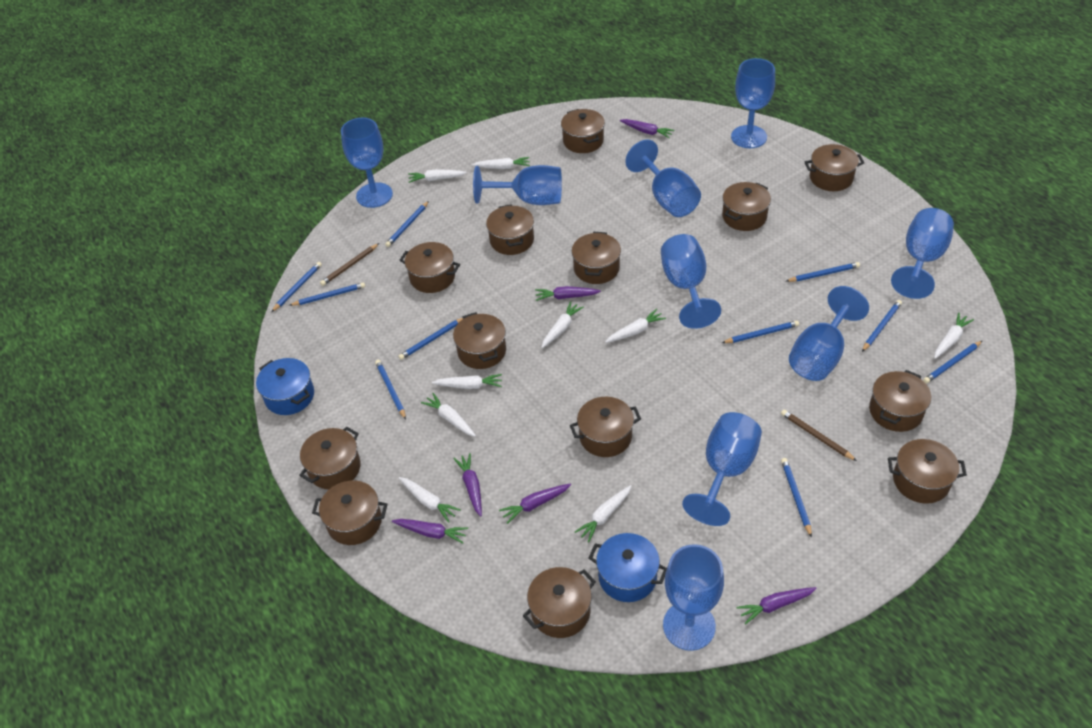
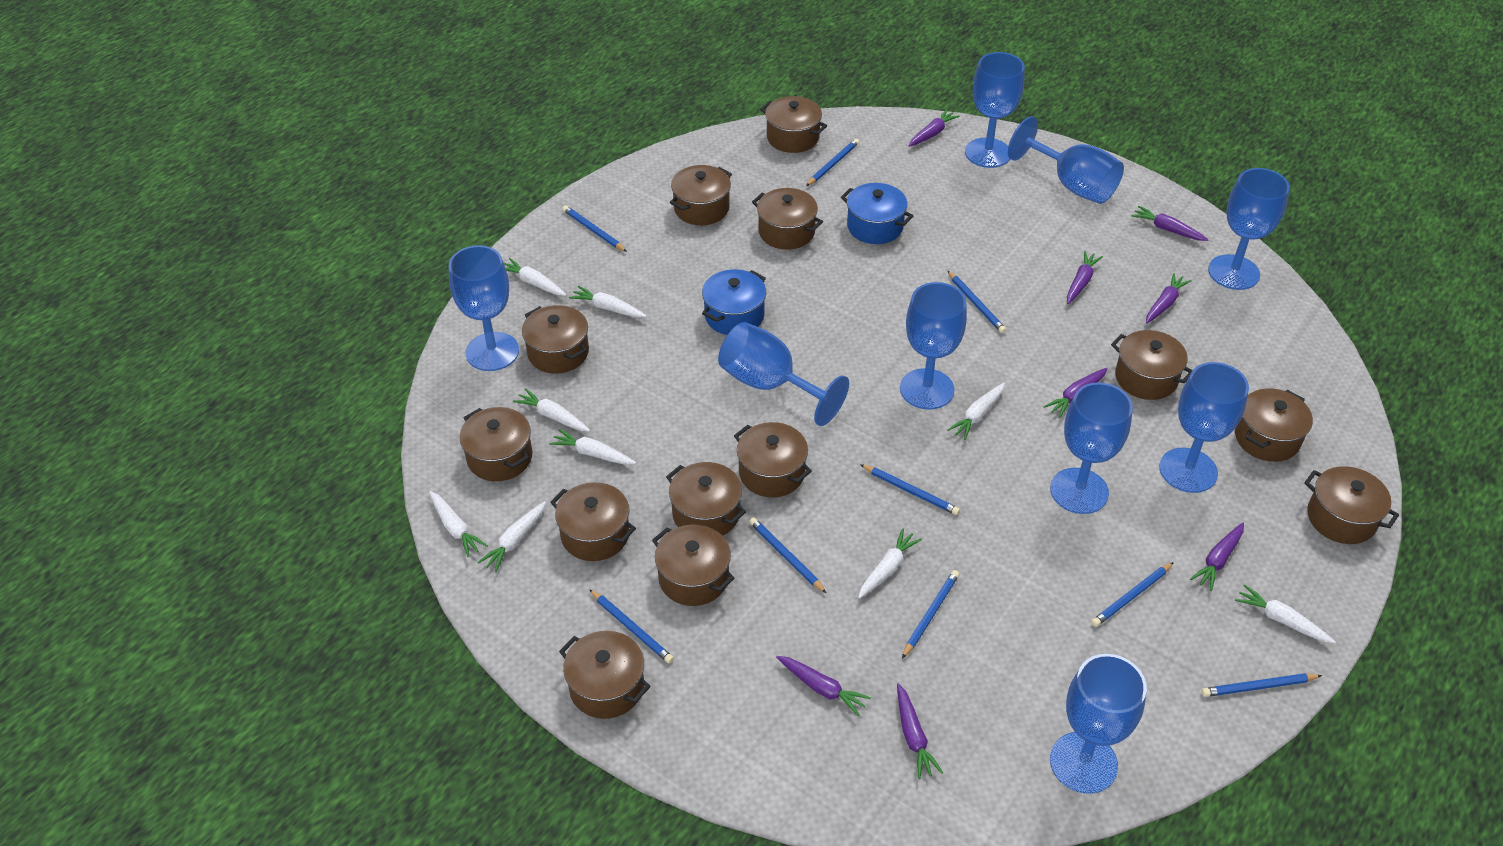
blue pencil: [271,262,322,312] [289,282,365,306] [375,360,406,419] [385,201,429,247] [398,318,463,360] [722,321,799,343] [781,458,812,538] [786,262,860,282] [862,300,902,352] [923,340,983,383] = 10 -> [562,205,627,252] [589,589,674,663] [749,517,827,594] [806,139,859,186] [860,464,960,515] [902,570,959,659] [948,271,1006,333] [1091,562,1174,627] [1201,673,1322,697] = 9
brown pencil: [320,243,379,286] [781,410,857,461] = 2 -> none = 0
purple carrot: [392,519,468,544] [454,453,482,517] [499,483,571,524] [535,286,601,301] [620,119,674,138] [736,587,817,624] = 6 -> [776,656,871,716] [897,683,943,779] [909,109,960,147] [1043,368,1107,418] [1067,251,1103,304] [1131,206,1209,241] [1146,273,1192,324] [1190,522,1244,591] = 8

